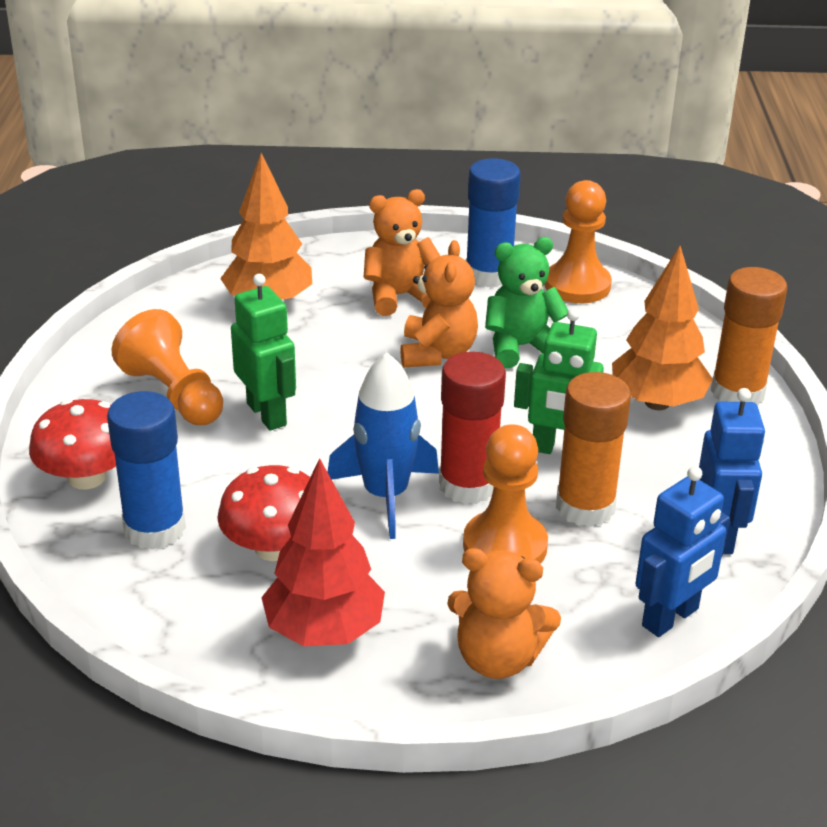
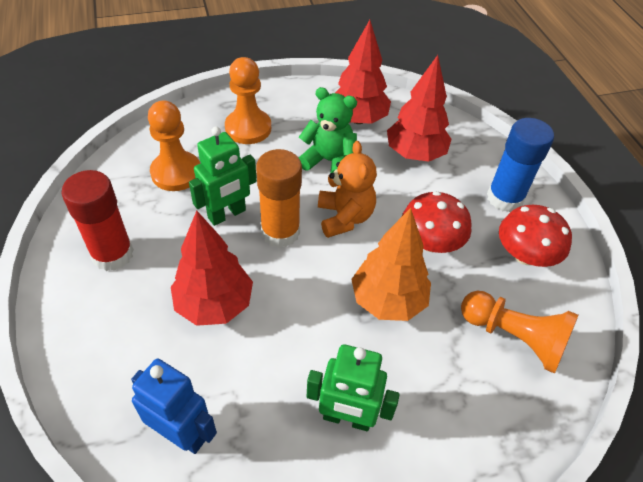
blue glue stick: [107,391,186,550] [466,158,521,287] = 2 -> [487,118,554,212] = 1
blue robot: [635,466,730,637] [699,388,765,554] = 2 -> [131,359,217,454] = 1
blue rocket: [328,352,439,539] = 1 -> none = 0
orange glue stick: [556,372,631,527] [711,267,787,405] = 2 -> [256,149,302,248] = 1
orange teddy bear: [364,189,440,316] [400,240,478,368] [447,548,561,679] = 3 -> [318,141,377,238] = 1
orange tree: [220,153,312,300] [612,246,713,410] = 2 -> [351,208,431,321] = 1
red tree: [261,458,385,646] = 1 -> [171,210,253,326] [335,20,391,124] [387,55,452,162] = 3

